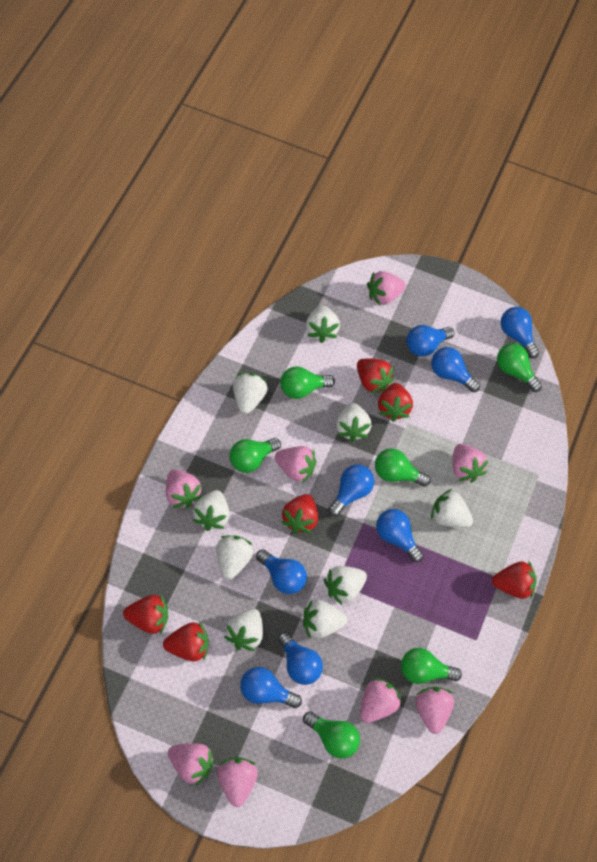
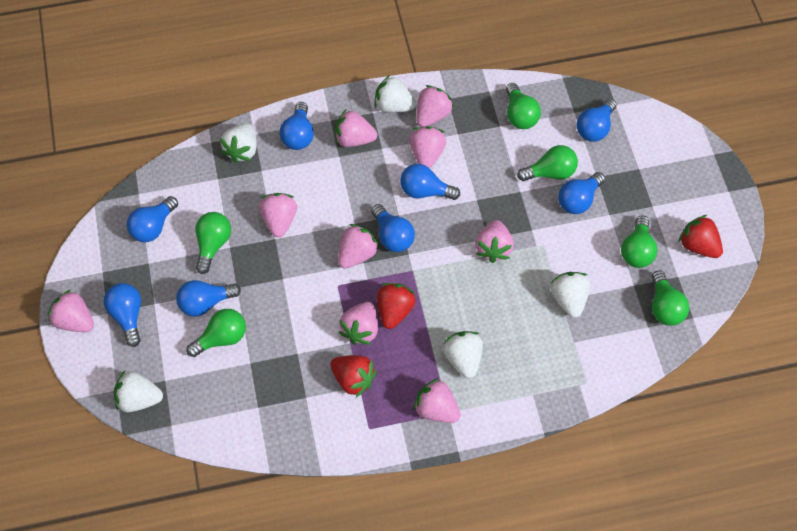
pink strawberry: [166,469,202,509] [168,743,214,787] [217,757,258,807] [275,446,317,484] [360,678,401,723] [367,271,406,305] [415,687,454,734] [453,444,488,483] = 8 -> [48,290,94,332] [259,193,297,237] [335,110,377,147] [338,224,379,268] [339,302,378,345] [410,126,446,168] [413,378,461,423] [416,85,454,127] [475,220,514,263] = 9
red strawberry: [123,595,168,634] [163,622,209,662] [281,494,318,534] [357,358,394,394] [378,383,413,422] [492,561,537,599] = 6 -> [330,355,377,397] [377,283,416,329] [679,215,723,258] = 3
white strawberry: [193,490,229,531] [216,535,253,579] [224,609,263,651] [233,373,268,414] [303,600,347,638] [306,305,340,343] [324,566,367,605] [336,403,371,442] [431,489,473,528] = 9 -> [114,371,163,412] [220,123,257,163] [374,75,416,113] [443,331,483,379] [551,272,590,318] = 5

